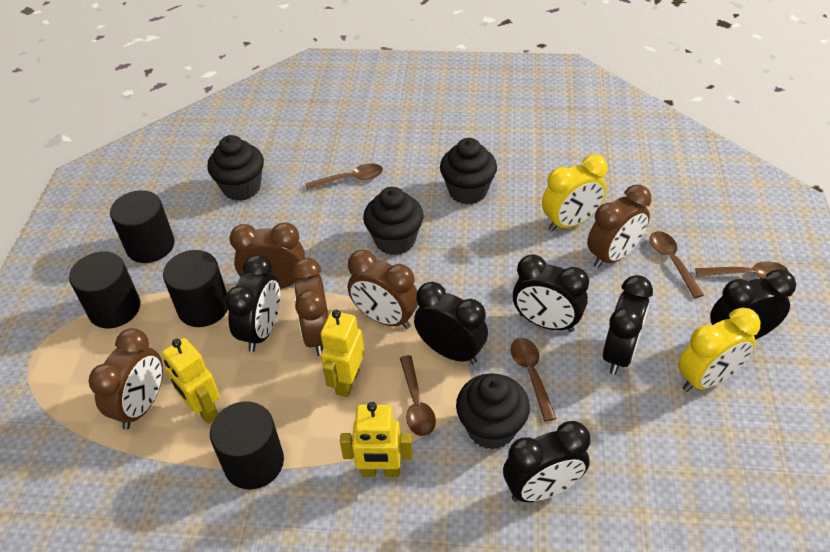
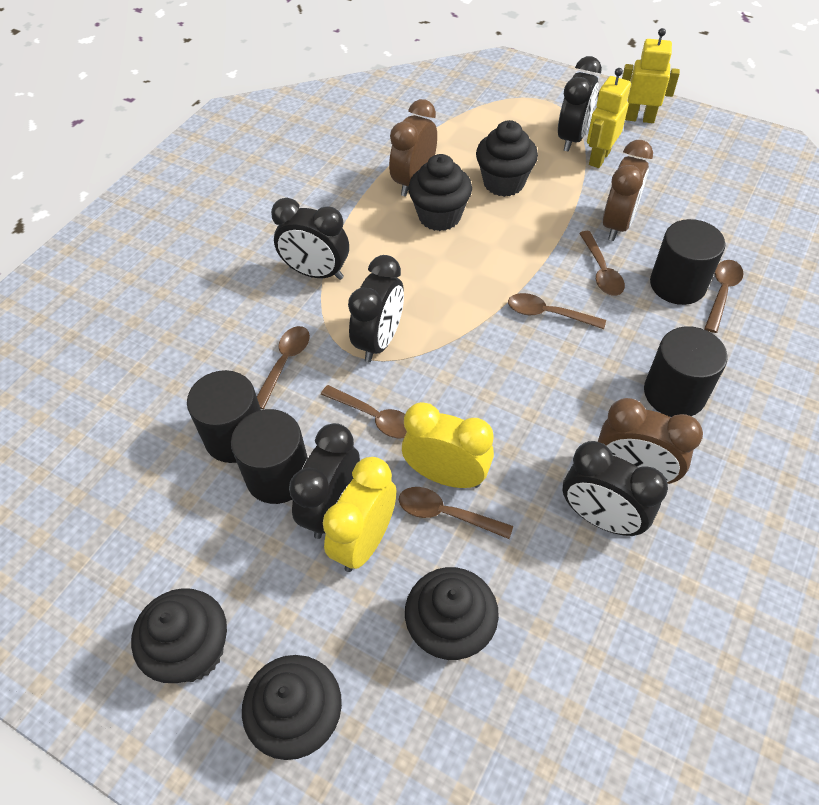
black clock: [225,255,280,352] [414,282,488,364] [503,421,590,502] [513,254,589,332] [603,275,653,375] [710,269,796,340] = 6 -> [271,198,349,280] [289,423,360,539] [348,255,404,362] [558,56,602,152] [563,441,668,536] = 5
black cupcake: [207,135,264,201] [363,187,424,255] [440,138,497,205] [456,373,530,449] = 4 -> [131,588,227,683] [242,655,342,760] [405,567,499,660] [408,154,472,231] [476,120,538,197] = 5
brown clock: [89,328,163,429] [229,222,305,289] [292,258,328,356] [348,250,418,329] [587,184,652,268] = 5 -> [389,99,437,196] [598,398,703,484] [603,140,653,241] = 3
brown spoon: [305,163,383,190] [400,355,436,436] [511,338,557,422] [650,231,704,298] [695,261,789,279] = 5 -> [257,326,310,409] [321,385,407,439] [399,487,513,539] [508,293,606,329] [579,231,625,296] [704,260,743,333] = 6
yellow robot: [162,338,220,424] [321,310,364,397] [340,402,413,477] = 3 -> [587,68,631,168] [622,28,680,123] = 2

